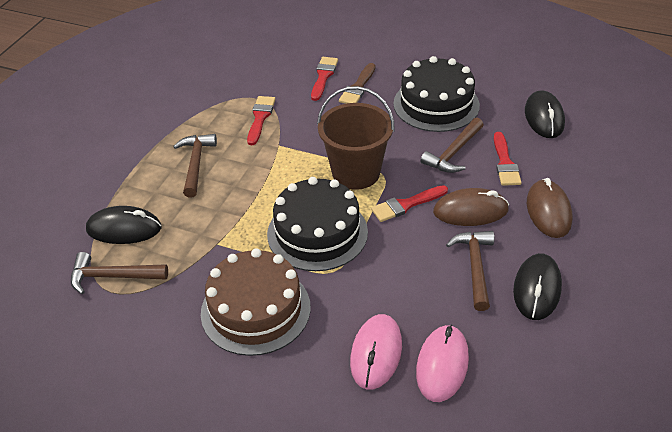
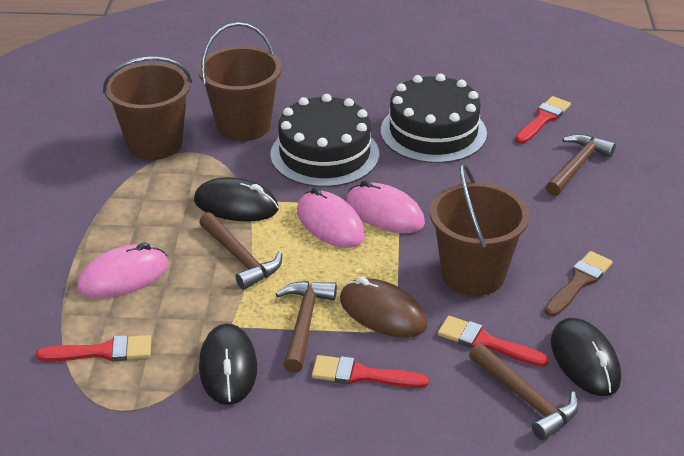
brown bucket: [317,86,395,190] = 1 -> [103,57,192,160] [198,22,282,141] [430,163,529,296] = 3
brown cake: [201,248,311,356] = 1 -> none = 0
brown mouse: [433,188,509,226] [527,178,572,238] = 2 -> [340,277,427,338] = 1
pink mouse: [350,314,402,390] [416,325,469,402] = 2 -> [77,242,168,299] [297,187,365,248] [346,180,425,233] = 3

